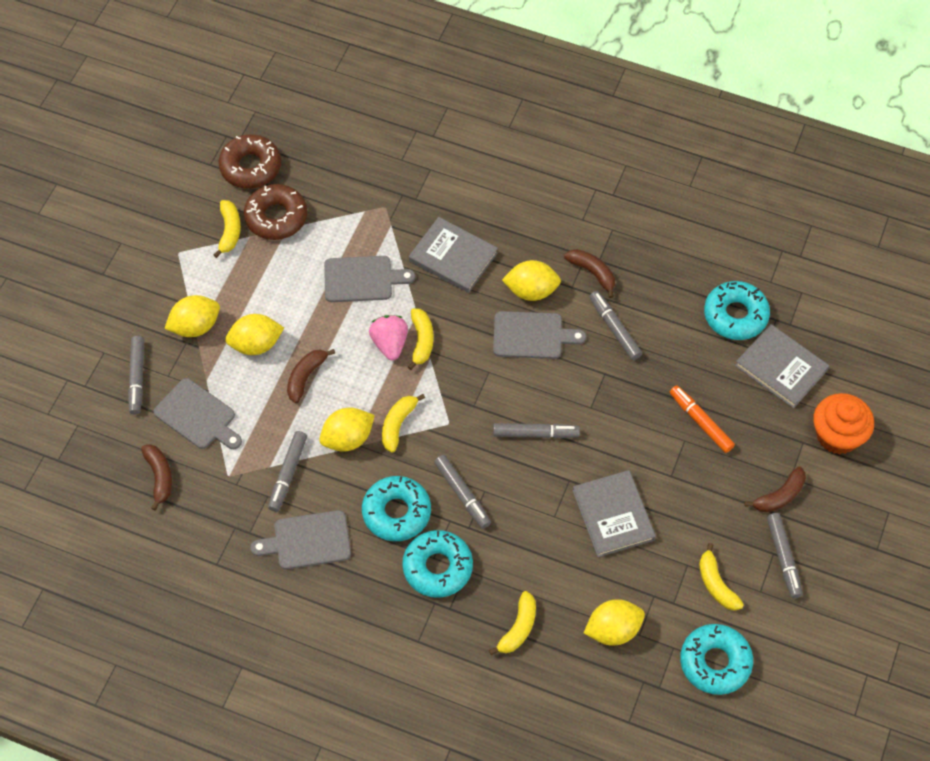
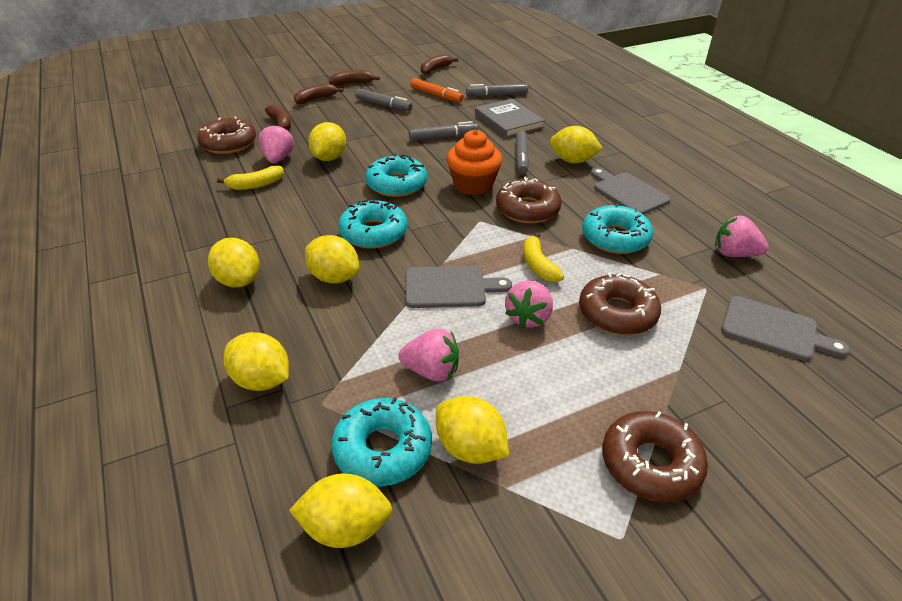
brown donut: [218,134,281,189] [244,184,307,240] = 2 -> [197,117,256,154] [496,177,562,223] [579,273,661,335] [602,411,708,503] = 4
grey book: [409,217,498,293] [572,470,656,557] [735,324,829,408] = 3 -> [475,99,545,138] = 1
grey cutting board: [154,378,242,449] [251,510,351,569] [324,256,415,302] [493,311,586,359] = 4 -> [406,266,512,308] [590,168,671,215] [721,296,850,361] = 3
grey marker: [128,336,144,415] [268,431,307,512] [434,455,491,529] [493,423,580,439] [589,291,642,360] [767,513,803,598] = 6 -> [355,88,412,111] [409,121,478,141] [466,84,528,96] [516,131,529,174] = 4
pink strawberry: [369,315,408,360] = 1 -> [258,124,294,163] [399,328,459,382] [505,281,553,329] [715,216,769,257] = 4
yellow banana: [214,200,241,258] [382,394,425,453] [408,308,433,370] [489,591,536,655] [699,543,744,611] = 5 -> [217,166,284,190] [523,232,564,282] = 2
yellow lemon: [165,295,220,337] [225,314,284,355] [319,408,375,451] [502,260,561,301] [584,599,645,646] = 5 -> [208,238,260,288] [224,332,289,391] [289,473,392,548] [305,235,359,284] [308,122,346,161] [436,396,509,464] [550,126,603,163] = 7

